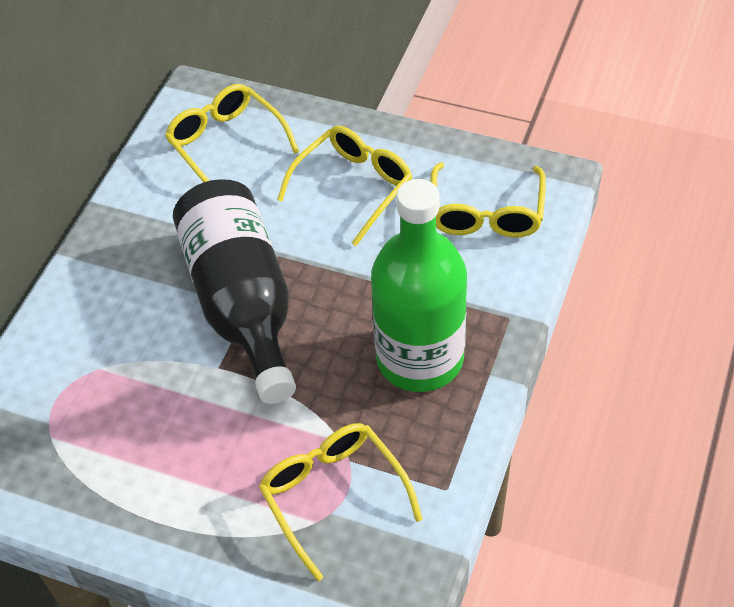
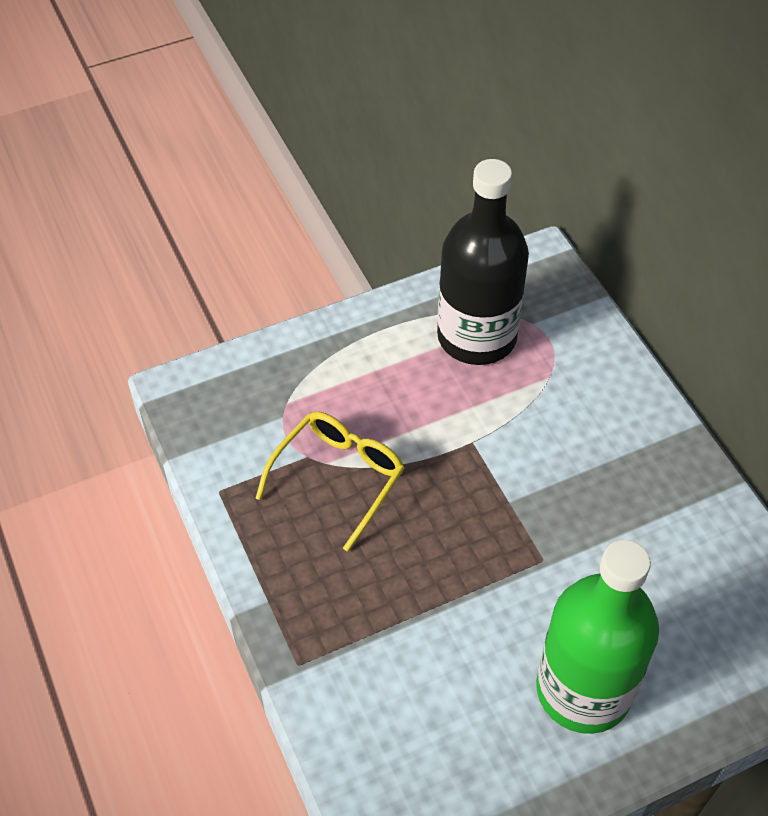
yellow glasses: [165,84,299,182] [259,423,423,581] [277,126,412,246] [431,162,546,238] = 4 -> [256,412,405,552] = 1

